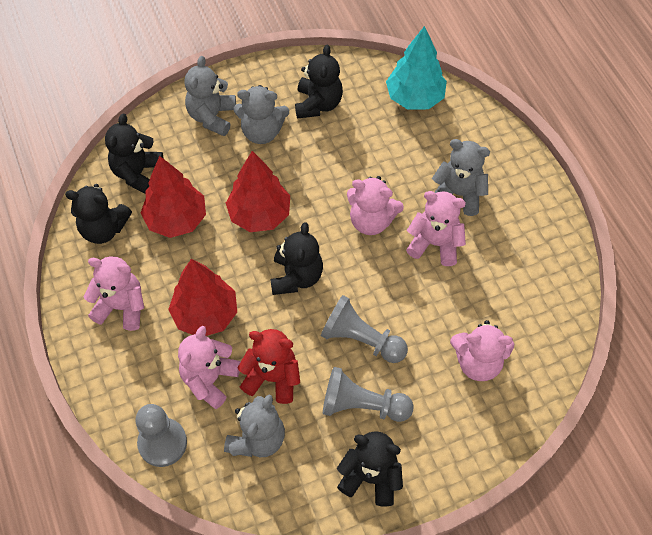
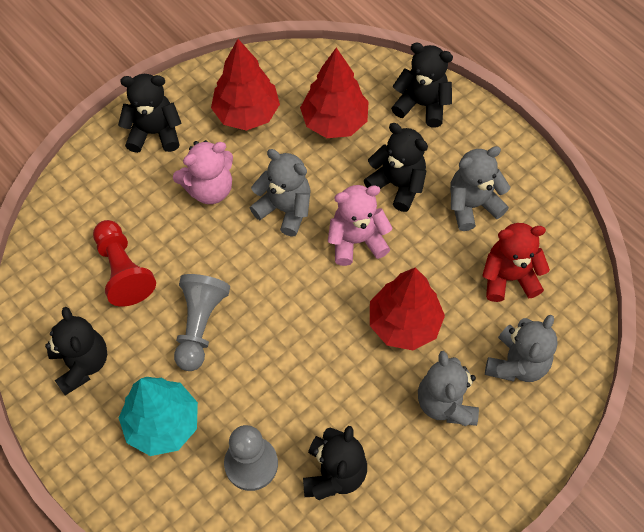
grey pawn: [135,404,187,467] [321,295,408,363] [323,367,414,422] = 3 -> [174,274,230,371] [224,425,278,491] = 2
pink teddy bear: [84,256,144,331] [178,326,241,409] [347,176,404,235] [406,191,466,266] [450,320,514,381] = 5 -> [173,140,233,204] [328,185,393,266] = 2
red pawn: none = 0 -> [93,220,156,307] = 1

